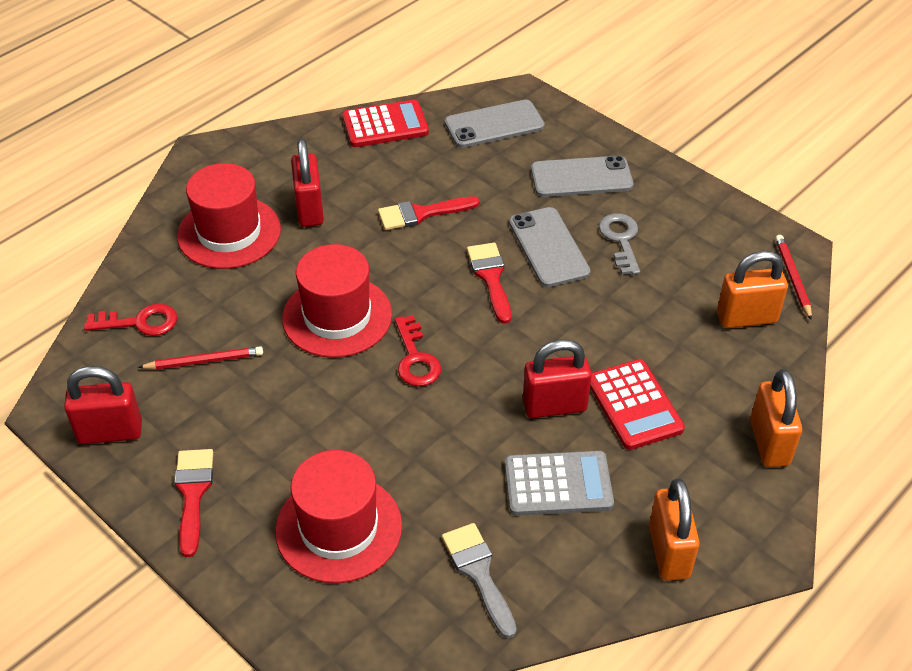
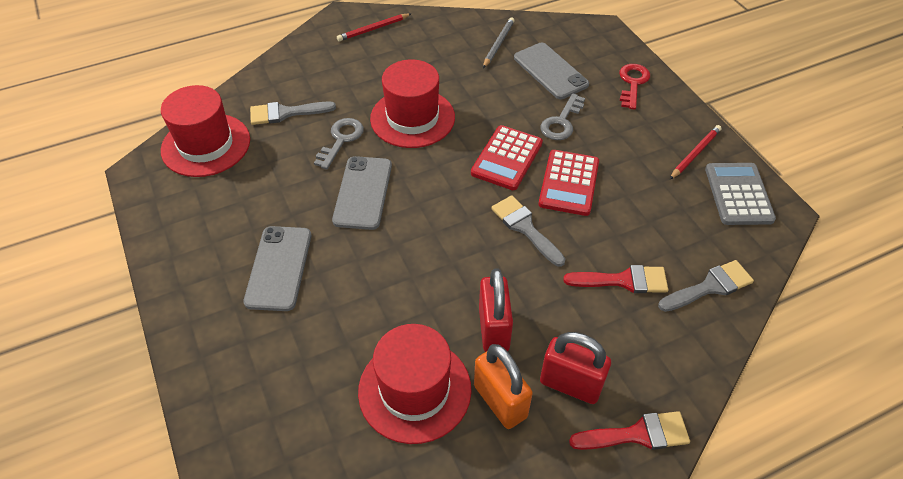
grey brush: [442,523,517,638] = 1 -> [250,101,336,125] [491,195,565,267] [658,260,754,312] = 3
grey key: [599,213,640,275] = 1 -> [314,118,364,169] [540,93,585,140] = 2
grey pencil: none = 0 -> [483,17,515,68] = 1
orange padlock: [649,479,700,581] [717,251,788,328] [750,369,802,467] = 3 -> [474,344,533,429] = 1
red brush: [174,449,213,557] [378,196,480,230] [467,243,511,324] = 3 -> [563,265,668,293] [569,411,690,450] = 2
red key: [84,304,178,336] [395,315,441,387] = 2 -> [619,64,650,110] = 1
red padlock: [64,366,142,444] [291,139,324,227] [523,339,592,418] = 3 -> [479,268,513,352] [540,332,611,404] = 2

